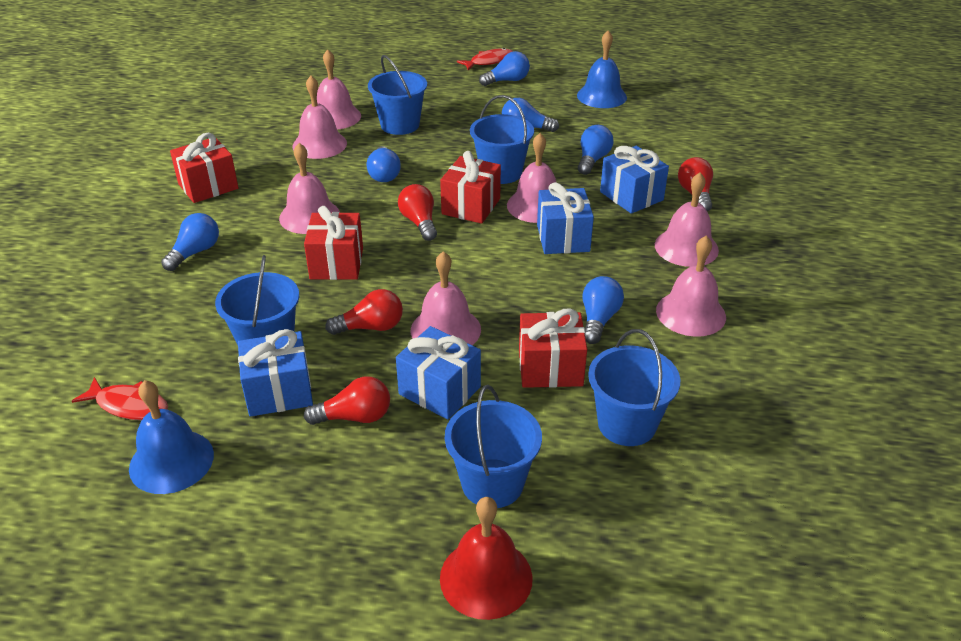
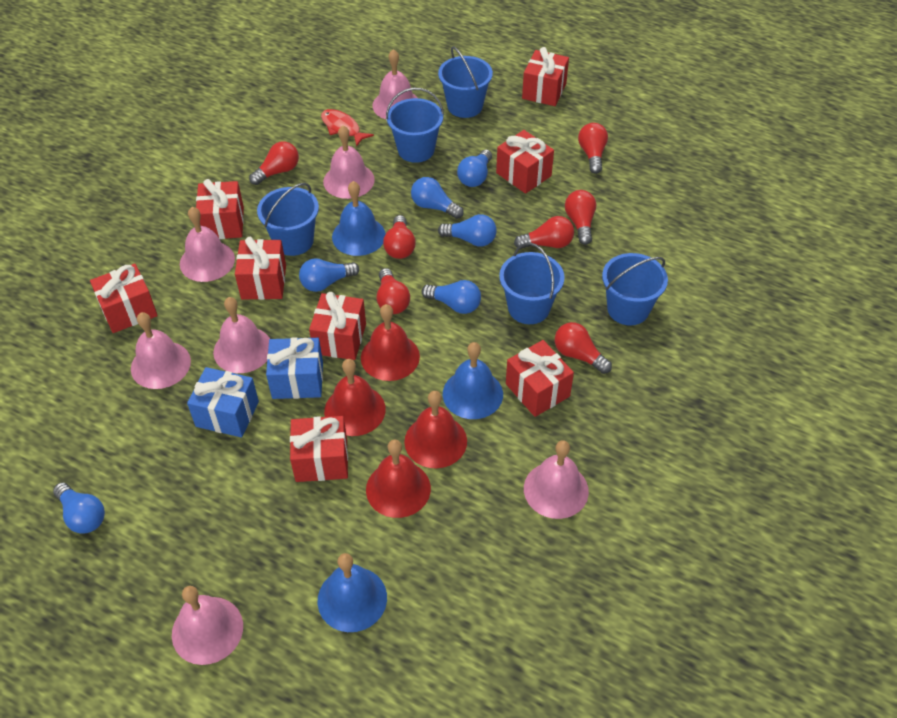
blue bell: [129,380,214,494] [577,30,627,108] = 2 -> [318,553,387,632] [332,181,386,256] [443,342,503,419] = 3
blue gift: [238,329,313,417] [396,326,481,419] [537,182,594,254] [600,146,669,214] = 4 -> [187,367,259,437] [266,337,323,399] = 2
red bell: [440,497,533,620] = 1 -> [324,359,386,436] [361,304,420,381] [366,440,431,518] [404,391,467,468] = 4
red fish: [72,377,168,420] [457,48,513,70] = 2 -> [321,109,374,147] = 1
red gift: [170,133,238,203] [304,206,363,280] [440,151,501,224] [519,308,587,388] = 4 -> [90,264,158,333] [196,179,244,239] [235,237,286,300] [290,416,348,482] [309,292,366,360] [496,130,554,194] [506,340,574,417] [522,47,569,106] = 8
red light bulb: [304,376,390,425] [325,289,403,335] [398,184,437,241] [678,157,713,211] = 4 -> [249,141,299,185] [377,268,410,314] [383,215,416,259] [514,216,574,249] [555,322,612,374] [565,190,596,245] [578,123,608,174] = 7

